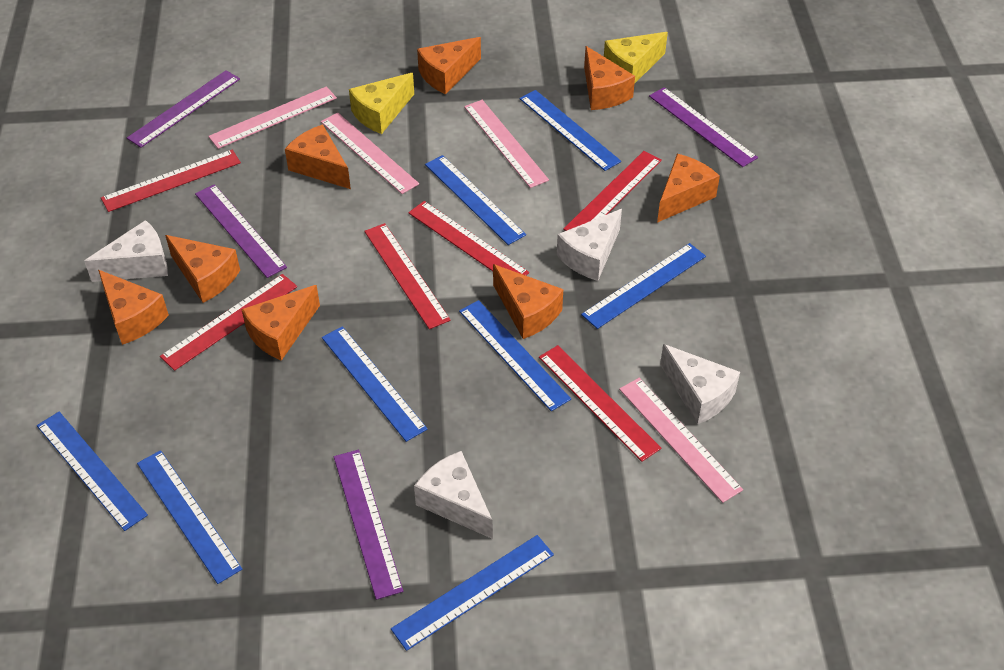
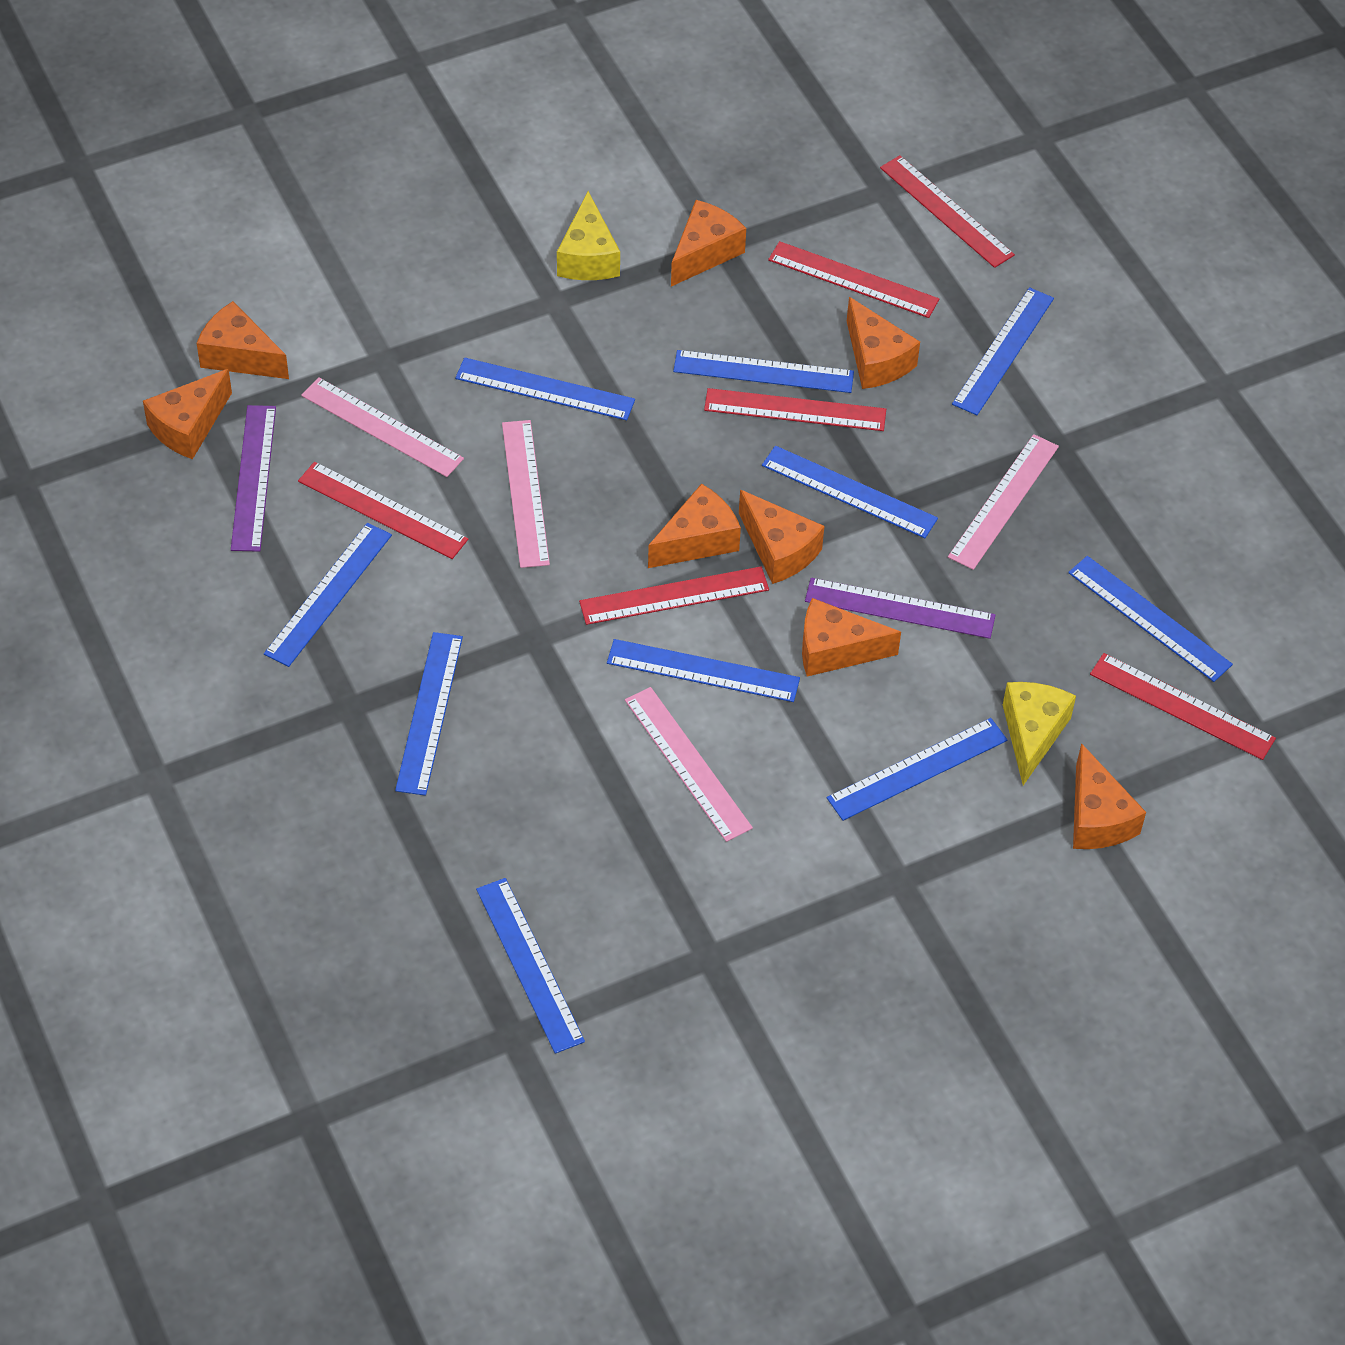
blue ruler: [37,412,148,531] [137,450,242,584] [322,326,428,442] [391,535,554,651] [425,155,526,245] [459,300,571,411] [519,90,621,171] [581,243,706,329] = 8 -> [264,523,392,667] [395,632,463,796] [455,357,635,421] [476,878,585,1054] [607,639,800,702] [673,350,854,393] [762,446,938,538] [827,718,1007,821] [952,287,1054,415] [1068,556,1233,682] = 10
purple ruler: [127,70,240,148] [195,184,287,278] [334,450,403,600] [649,87,758,167] = 4 -> [231,405,276,552] [805,578,996,639] = 2
white cheese: [84,220,168,282] [414,451,493,539] [557,209,622,281] [660,344,740,425] = 4 -> none = 0

